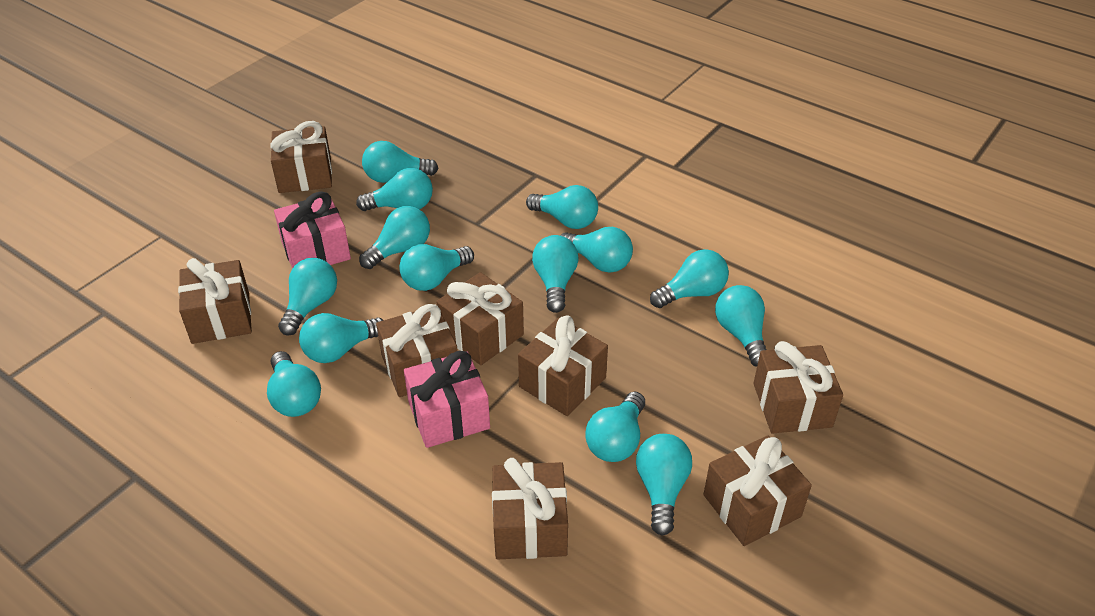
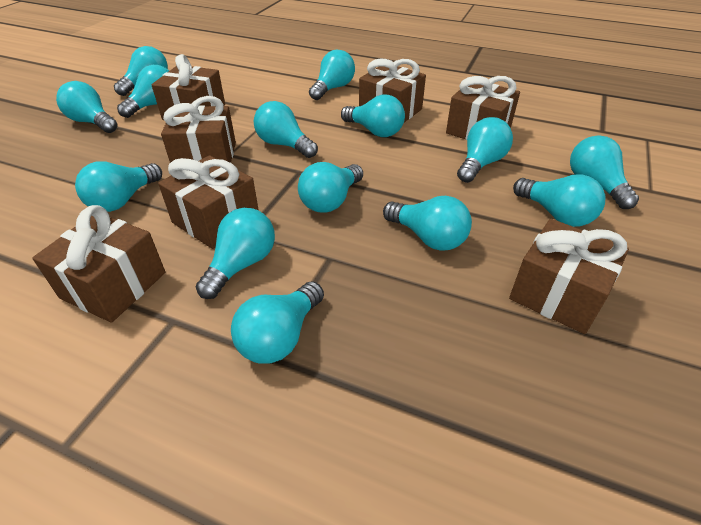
brown gift: [178,258,252,344] [270,121,332,193] [376,304,458,397] [436,272,524,365] [492,458,568,559] [518,316,608,416] [703,435,812,546] [753,341,843,434] = 8 -> [32,205,165,323] [152,54,225,120] [158,155,259,249] [161,96,236,163] [359,59,426,122] [446,76,520,140] [509,219,629,334] = 7
pink gift: [274,191,351,269] [404,351,490,448] = 2 -> none = 0

